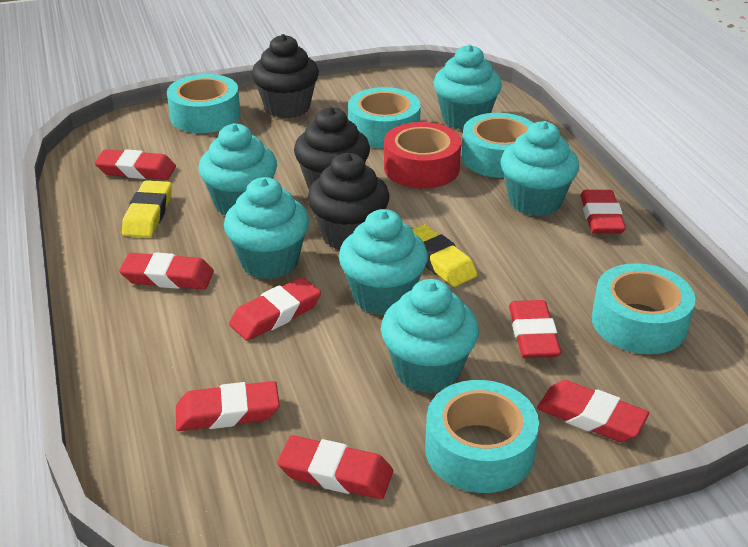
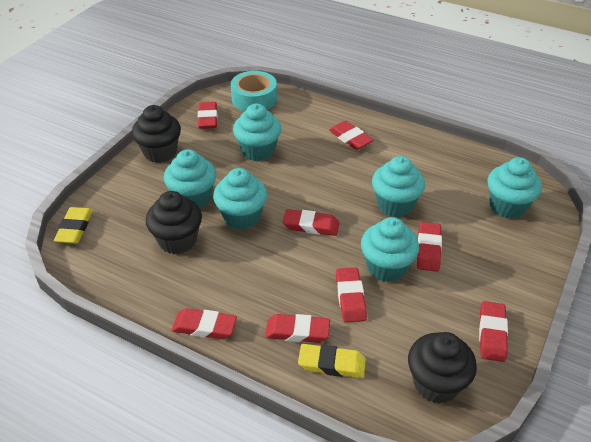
red tape: [384,122,461,189] = 1 -> none = 0
turquoise tape: [167,74,241,133] [348,87,421,148] [425,380,539,493] [462,113,534,178] [592,263,695,354] = 5 -> [231,71,277,112] = 1

